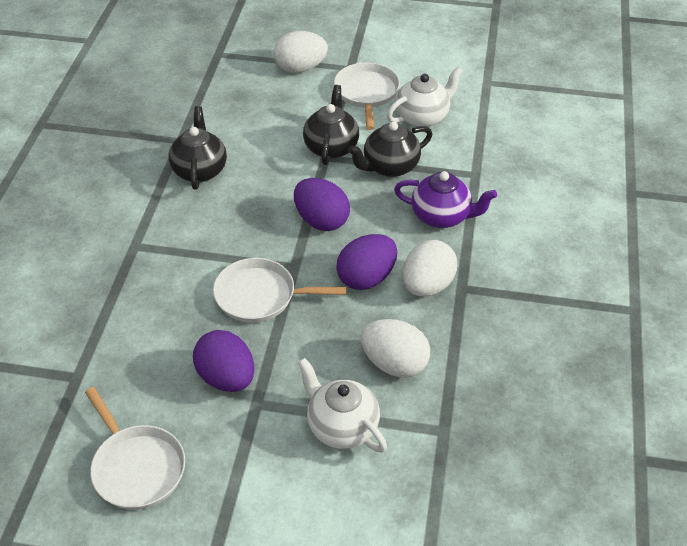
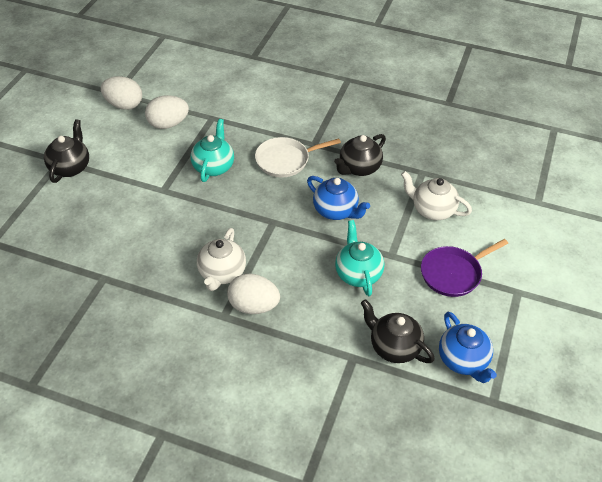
blue teapot: none = 0 -> [307,176,370,220] [439,312,497,383] = 2
purple egg: [193,330,254,392] [294,178,350,231] [336,234,397,290] = 3 -> none = 0
purple pan: none = 0 -> [421,239,508,297] = 1
purple teapot: [394,171,497,228] = 1 -> none = 0
turquoise teapot: none = 0 -> [190,119,234,182] [335,220,384,296] = 2
white pan: [85,387,185,510] [213,258,346,323] [334,62,400,130] = 3 -> [255,137,341,177] = 1

